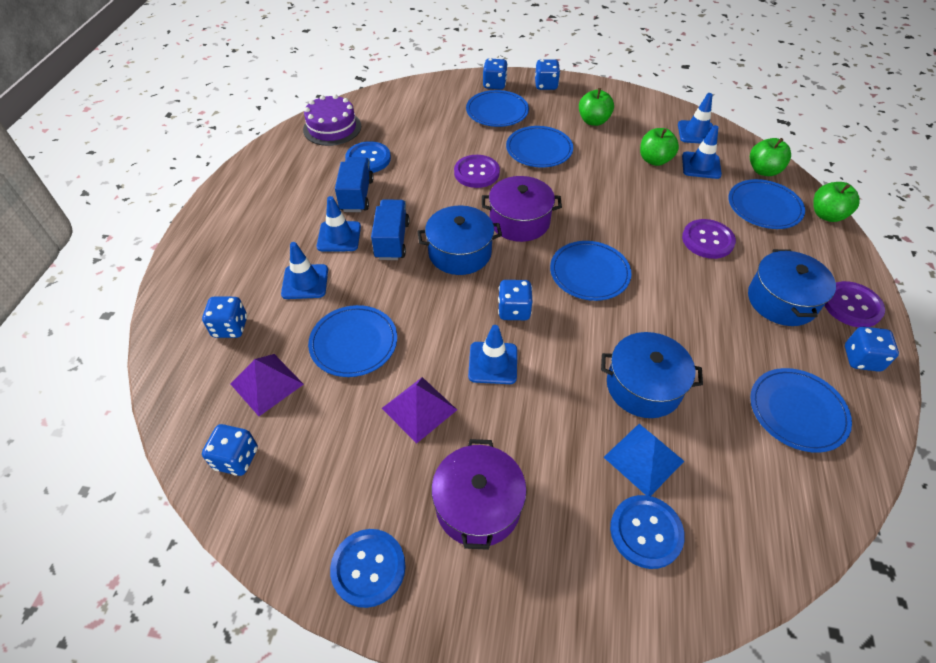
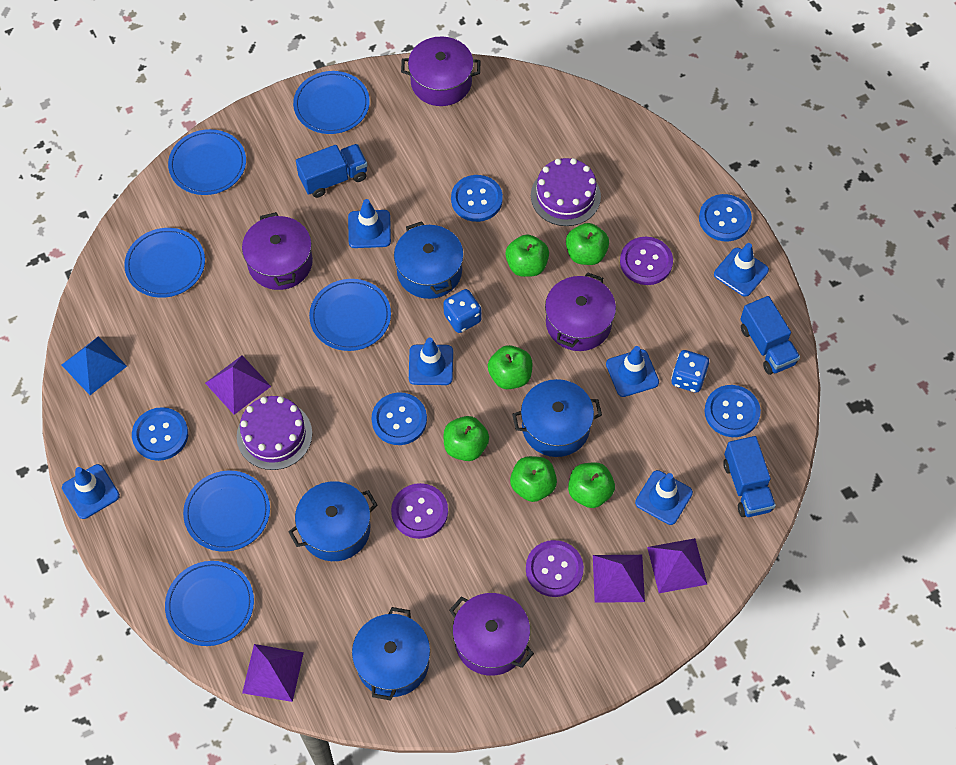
blue button: [330,529,406,608] [345,141,391,173] [610,495,685,569] = 3 -> [132,407,188,461] [371,392,427,445] [451,175,503,222] [699,194,752,242] [705,385,761,437] = 5
blue dice: [202,297,247,338] [202,424,258,476] [483,58,508,90] [498,280,532,320] [535,59,560,90] [845,327,899,372] = 6 -> [443,289,482,333] [671,350,709,393] = 2
blue pot: [418,206,502,275] [601,332,703,418] [748,249,836,326] = 3 -> [288,481,377,561] [352,607,430,701] [394,221,464,299] [512,379,602,457] = 4
blue traffic cone: [281,242,328,299] [317,196,361,252] [468,325,517,384] [678,93,713,144] [682,125,722,179] = 5 -> [62,464,120,519] [348,199,391,248] [409,338,453,385] [606,346,659,397] [635,470,693,525] [714,243,769,297] = 6
blue truck: [335,157,374,212] [371,199,410,260] = 2 -> [296,144,368,198] [723,436,776,517] [740,296,800,375] = 3
green apple: [579,88,614,126] [640,128,679,166] [750,138,791,176] [813,182,860,222] = 4 -> [444,416,489,461] [488,345,532,389] [506,235,549,277] [510,456,557,502] [566,223,609,265] [568,462,615,508] = 6
purple cake: [303,94,361,146] = 1 -> [237,396,312,470] [531,158,601,226] = 2
purple pot: [431,439,527,550] [482,176,562,242] = 2 -> [242,212,313,290] [401,36,480,106] [449,593,534,676] [545,272,616,351] = 4
purple pyramid: [230,354,304,416] [382,377,457,443] = 2 -> [205,355,271,415] [242,644,304,702] [593,555,645,603] [647,538,708,593] = 4

